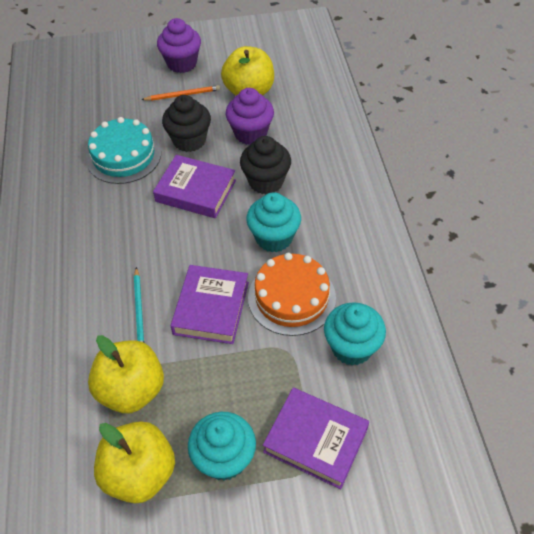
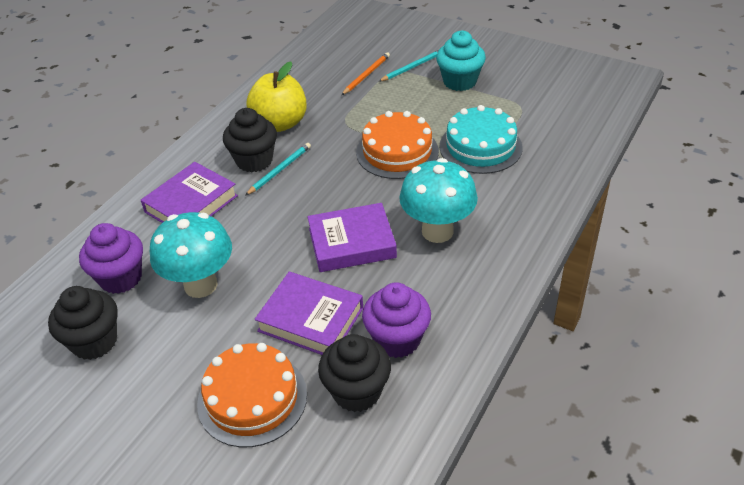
black cupcake: [162,95,211,152] [240,136,291,194] = 2 -> [48,286,118,360] [223,108,277,172] [318,334,391,412] = 3
orange cake: [248,253,336,336] = 1 -> [197,343,307,447] [356,111,439,179] = 2
turquoise cupcake: [188,412,256,481] [246,192,301,252] [324,302,386,366] = 3 -> [436,31,486,91] = 1
turquoise mushroom: none = 0 -> [150,212,232,298] [399,158,478,243] = 2
turquoise pencil: [134,267,144,343] = 1 -> [245,143,311,196] [378,50,438,82] = 2
yellow apple: [88,335,164,413] [94,421,175,503] [221,46,274,96] = 3 -> [247,62,307,132] = 1

